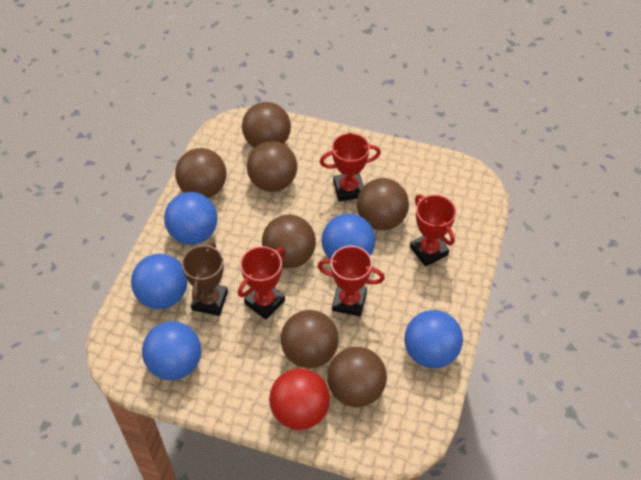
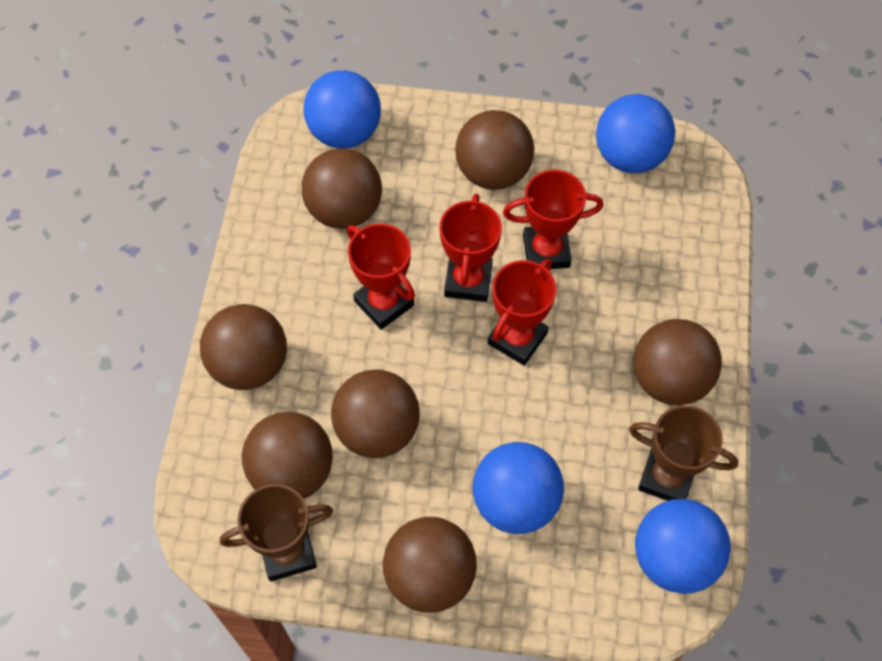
blue ball: [131,254,188,309] [142,321,201,380] [164,192,218,245] [322,213,375,259] [404,310,463,368] = 5 -> [303,70,381,149] [473,442,564,534] [596,94,675,173] [635,499,731,594] = 4
brown trophy: [182,242,228,316] = 1 -> [220,484,333,582] [629,405,738,501] = 2
red ball: [269,368,330,430] = 1 -> none = 0

